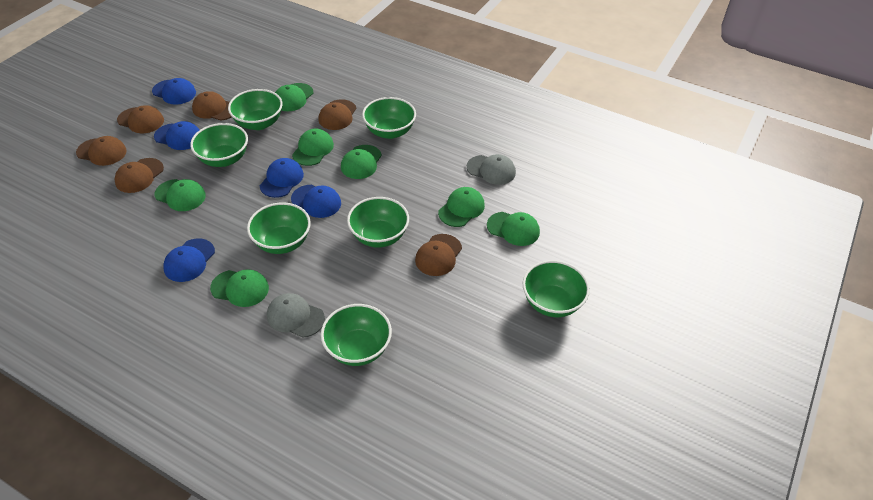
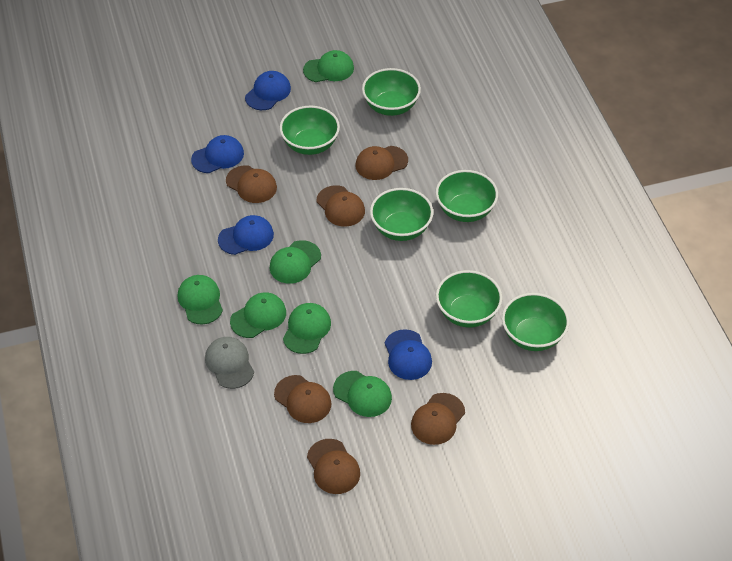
blue cap: [152,78,196,105] [154,121,199,150] [163,239,215,282] [260,158,304,198] [291,185,341,218] = 5 -> [191,135,244,173] [218,215,274,255] [245,71,291,110] [385,329,432,380] = 4
green bowl: [190,123,248,167] [228,89,283,130] [247,202,311,254] [321,304,392,366] [347,197,409,247] [362,97,416,139] [523,260,590,317] = 7 -> [280,106,340,155] [362,68,421,116] [370,188,433,241] [436,170,498,222] [436,270,502,328] [502,293,569,351] = 6
green cap: [155,179,206,211] [210,269,269,307] [275,83,313,111] [292,129,334,166] [341,145,382,179] [438,187,485,227] [487,212,540,246] = 7 -> [177,275,223,325] [230,292,286,338] [270,240,321,284] [283,303,331,354] [303,50,354,82] [333,371,392,417] = 6
grey cap: [267,293,325,338] [467,154,516,185] = 2 -> [205,337,254,389] = 1

